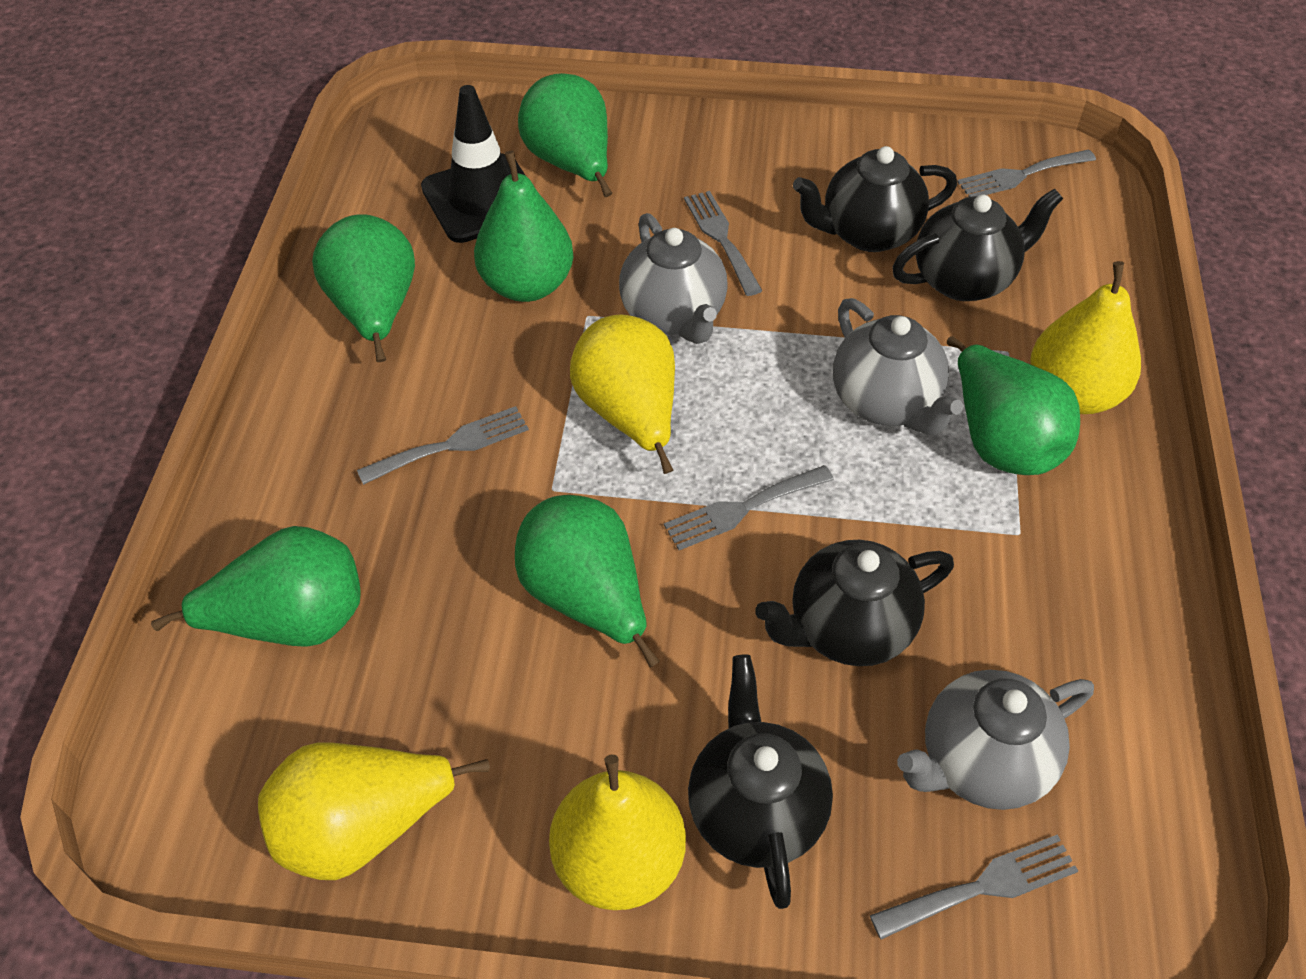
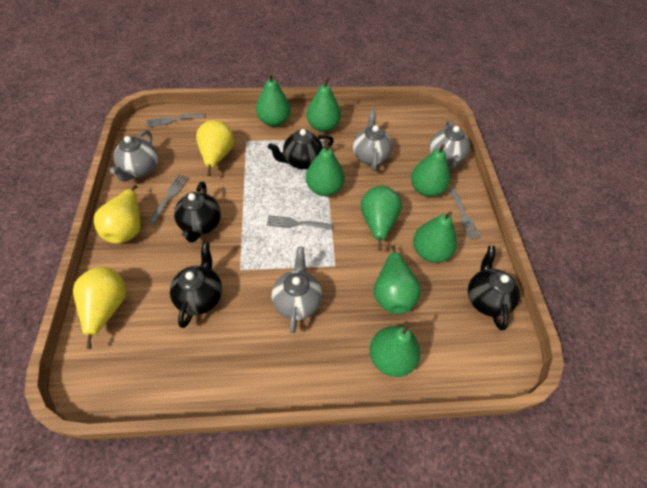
black traffic cone: [421,85,526,243] = 1 -> none = 0
green pear: [151,526,361,647] [312,214,415,362] [474,151,574,302] [515,495,660,668] [518,73,612,197] [947,336,1080,475] = 6 -> [256,72,291,127] [306,77,341,132] [306,139,345,196] [361,186,402,250] [370,321,420,377] [374,245,421,314] [411,144,450,197] [413,211,457,263] = 8
grey fork: [357,406,529,485] [664,465,834,550] [684,191,762,296] [870,835,1078,940] [957,149,1096,197] = 5 -> [147,113,203,127] [149,174,188,223] [267,215,333,230] [448,188,481,240] = 4
grey teapot: [619,213,728,344] [833,298,963,435] [897,670,1094,810] = 3 -> [110,130,158,181] [272,247,322,334] [353,110,392,171] [430,120,470,169] = 4
yellow pear: [258,743,490,880] [549,754,686,910] [570,314,675,474] [1030,261,1141,414] = 4 -> [73,267,127,349] [94,185,141,244] [196,120,234,176] = 3

